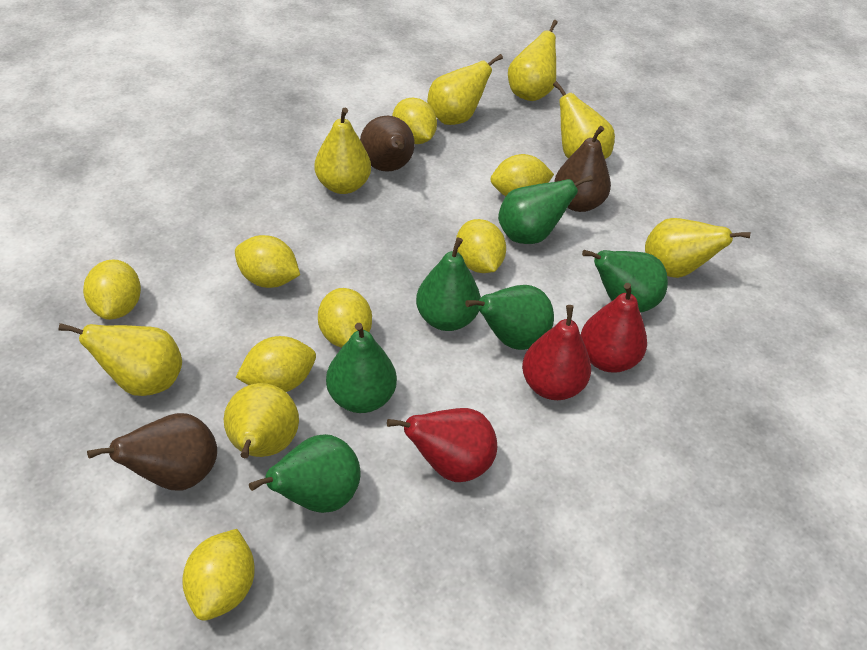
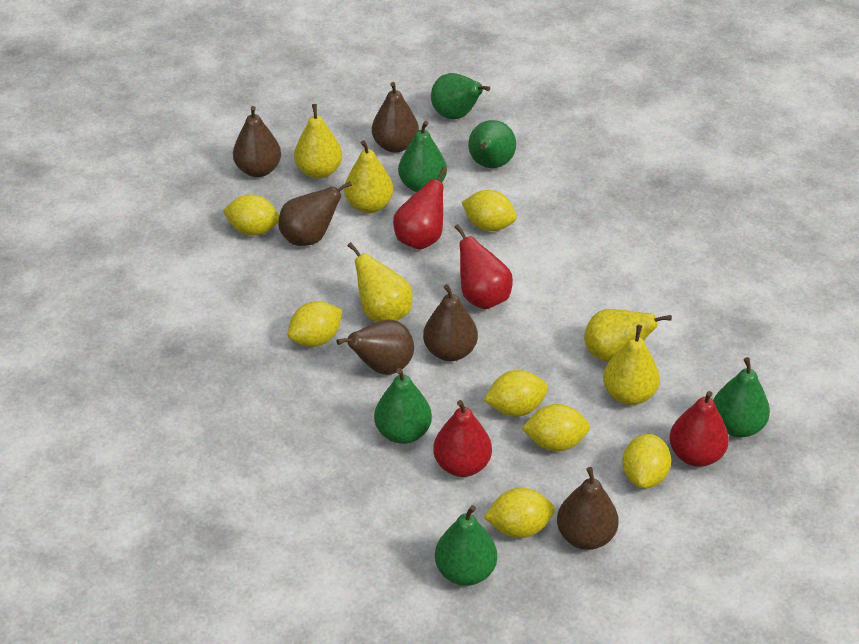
brown pear: [87,413,217,491] [360,116,415,172] [554,126,611,212] = 3 -> [233,106,281,177] [278,181,352,246] [336,320,414,375] [372,82,419,153] [423,284,478,361] [557,467,619,550] = 6
red pear: [387,408,497,482] [522,305,591,400] [581,283,647,373] = 3 -> [393,167,447,250] [433,400,492,477] [454,224,513,309] [669,391,729,467] = 4
yellow lemon: [83,260,141,320] [182,529,255,621] [235,235,300,288] [235,336,316,392] [318,288,372,348] [392,97,437,144] [456,219,506,273] [491,154,554,196] = 8 -> [223,194,279,236] [288,301,342,347] [462,190,517,231] [484,370,548,417] [484,488,555,538] [521,404,590,451] [622,434,671,489] = 7
yellow pear: [59,323,182,396] [224,383,299,458] [315,108,371,194] [427,54,503,125] [508,20,558,101] [553,81,615,159] [645,218,751,278] = 7 -> [294,104,342,179] [344,140,393,213] [348,242,413,322] [584,309,672,362] [603,325,660,405] = 5

